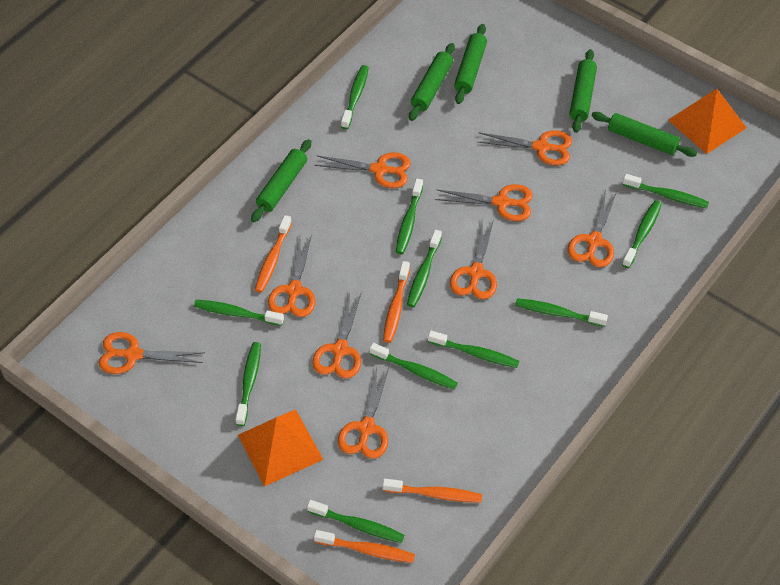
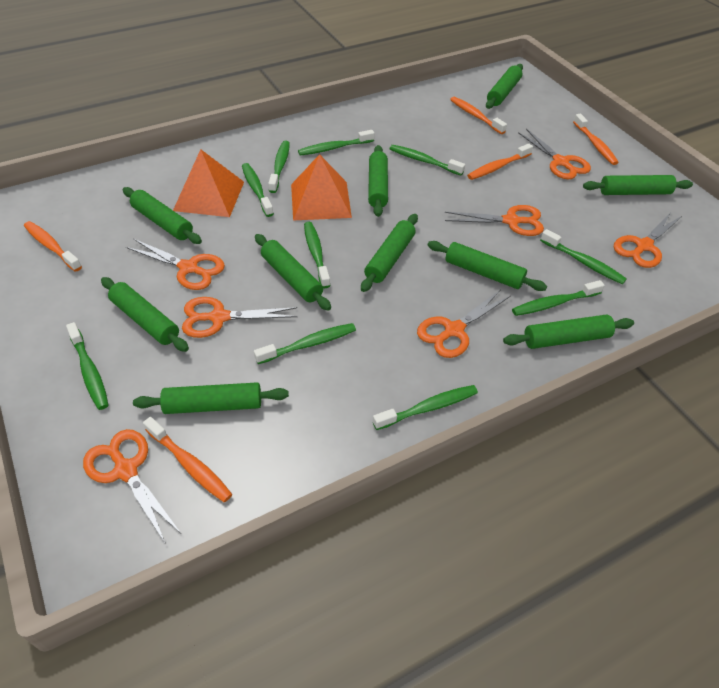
green rolling pin: [251,139,311,222] [409,43,455,121] [454,24,487,104] [570,49,597,133] [592,112,697,157] = 5 -> [101,277,189,352] [123,187,202,244] [133,382,289,414] [255,234,331,311] [361,214,418,292] [368,145,388,217] [428,241,547,291] [486,64,523,109] [503,314,634,349] [583,175,693,195] = 10
green toothbrush: [194,300,284,326] [236,342,261,426] [307,500,404,543] [341,65,369,129] [370,343,458,389] [396,179,423,254] [407,230,442,307] [428,330,519,368] [515,298,608,327] [622,200,662,268] [623,174,709,208] = 11 -> [66,322,109,410] [242,163,274,217] [254,323,356,364] [268,141,290,193] [298,130,375,156] [304,222,330,288] [373,385,478,430] [390,145,465,175] [512,280,605,316] [540,229,627,284] = 10
orange scissors: [99,332,205,374] [268,234,315,317] [312,292,362,379] [314,152,411,188] [338,367,389,459] [435,184,533,221] [450,217,497,299] [477,130,572,166] [568,189,617,267] = 9 -> [83,429,181,542] [126,239,225,290] [182,297,298,338] [417,290,511,358] [445,205,544,236] [518,129,591,179] [614,212,682,268] = 7
orange toothbrush: [255,215,292,293] [314,530,415,563] [383,261,410,343] [383,479,482,503] = 4 -> [24,221,82,272] [143,417,232,502] [450,97,507,134] [467,143,533,180] [573,114,619,165] = 5

